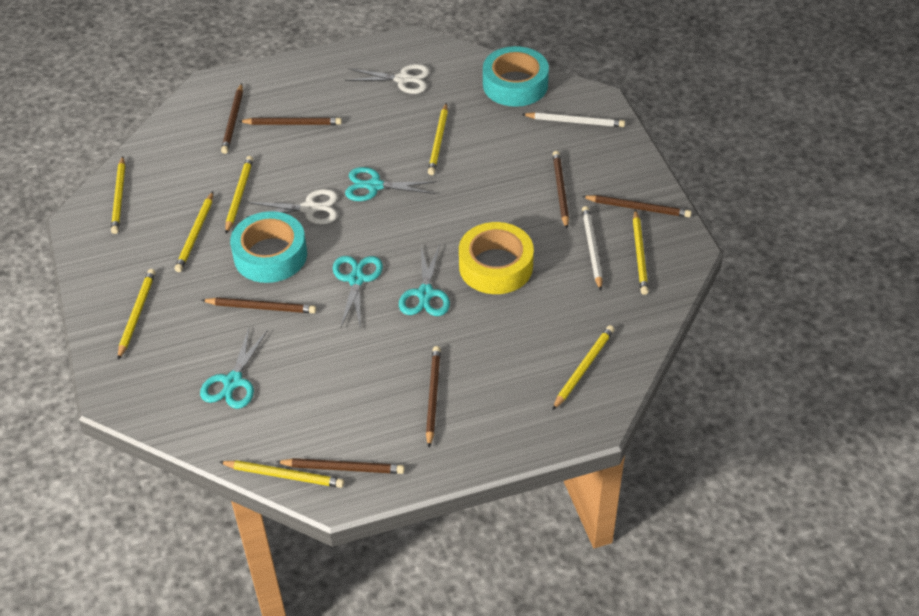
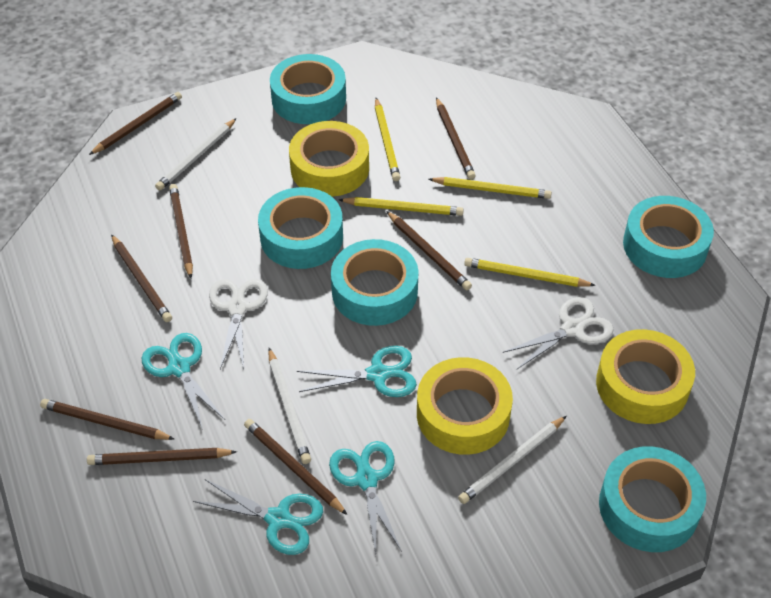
brown pencil: [201,297,316,313] [221,83,243,154] [238,118,342,125] [276,458,405,474] [426,346,441,447] [553,151,569,229] [581,195,691,217] = 7 -> [40,399,174,440] [87,448,237,465] [89,92,182,155] [111,234,172,322] [169,184,193,278] [244,419,348,515] [386,211,472,290] [436,97,476,180] = 8
turquoise tape: [230,211,307,283] [483,46,549,107] = 2 -> [258,187,343,269] [270,54,346,124] [331,239,419,326] [599,446,706,552] [623,196,714,278] = 5
white pencil: [521,112,625,127] [582,206,603,291] = 2 -> [155,118,237,191] [268,348,311,464] [458,416,566,504] = 3
yellow pencil: [111,156,125,234] [118,269,155,360] [174,192,213,272] [219,460,344,488] [225,156,253,234] [428,103,448,175] [552,325,615,410] [633,210,649,295] = 8 -> [339,197,464,216] [375,98,401,181] [429,177,552,199] [464,258,596,287] = 4
yellow tape: [459,222,534,294] = 1 -> [289,121,369,197] [417,357,513,455] [596,329,695,424] = 3

